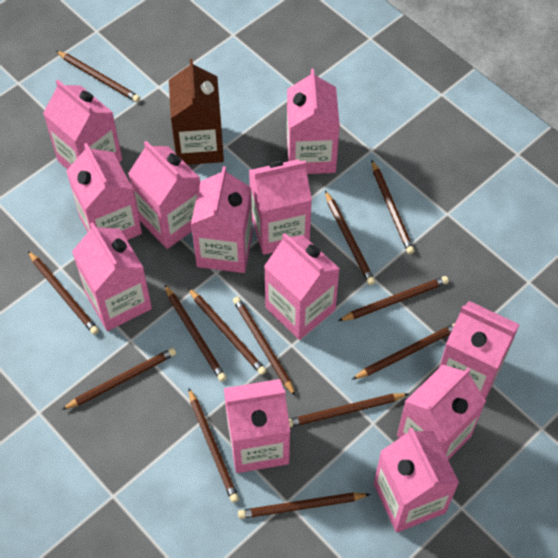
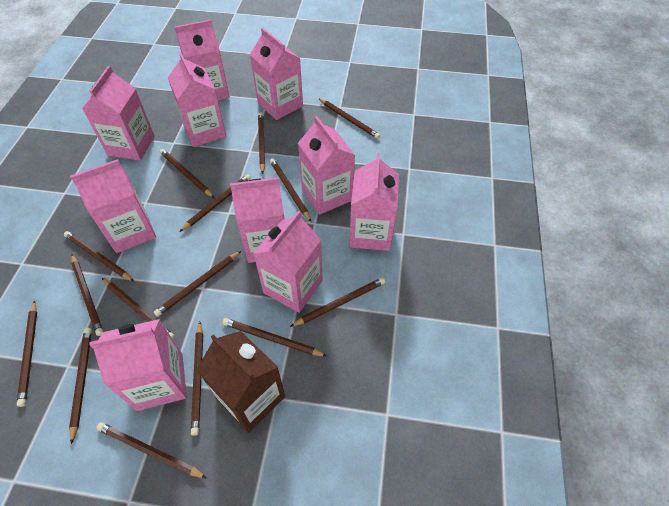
brown pencil: [28,251,99,335] [56,51,140,102] [62,348,176,410] [164,284,227,381] [188,288,267,375] [188,388,239,503] [233,296,296,396] [238,492,370,519] [289,393,408,427] [325,190,375,285] [338,276,449,321] [352,323,455,380] [372,160,415,254] = 13 -> [17,300,37,407] [64,231,134,282] [69,328,92,445] [71,254,103,336] [96,422,206,478] [102,278,174,339] [154,251,241,317] [160,149,214,198] [179,174,251,232] [191,322,203,436] [222,318,327,356] [258,112,265,174] [270,159,311,222] [290,278,385,327] [318,98,380,139] = 15
pink carton: [43,80,122,169] [66,143,142,240] [72,222,152,331] [128,141,200,249] [191,166,253,273] [224,379,290,473] [249,159,312,255] [264,233,340,340] [287,69,340,174] [374,428,459,533] [397,365,486,460] [439,301,520,399] = 12 -> [70,159,156,253] [82,66,155,161] [89,319,187,411] [168,52,227,147] [175,19,230,101] [230,177,285,263] [250,28,303,120] [253,211,323,313] [298,116,355,215] [349,153,399,251] = 10

